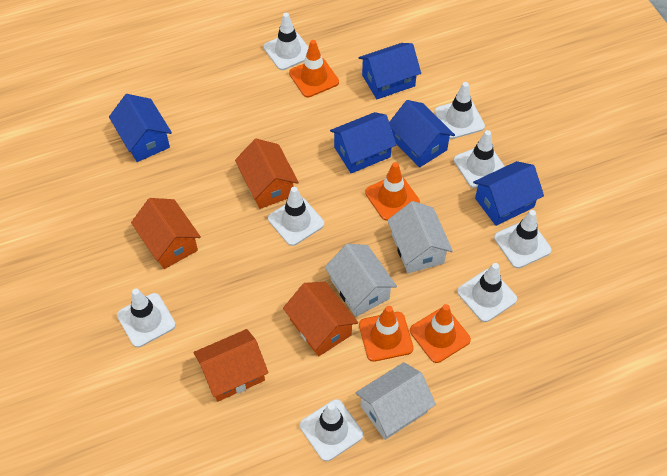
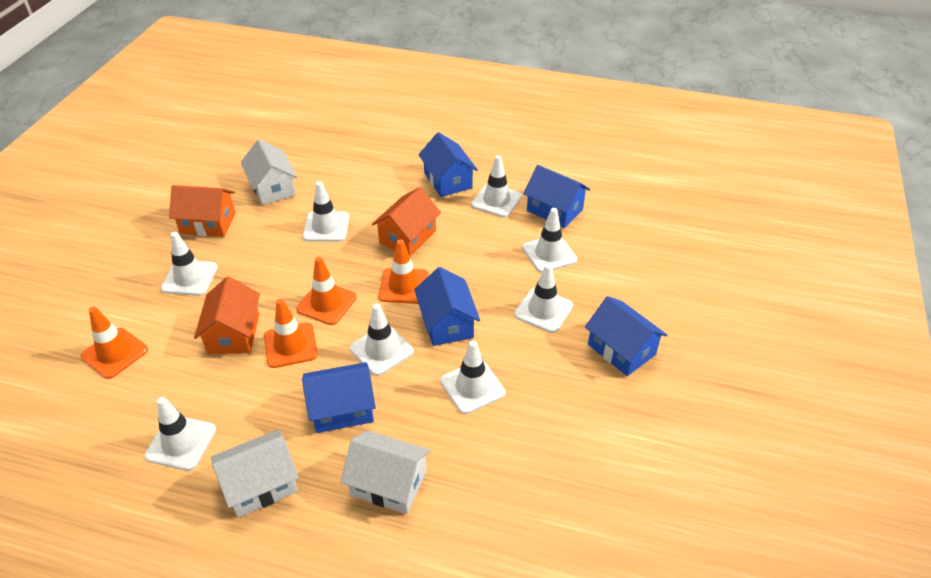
orange house: [131,198,201,269] [193,329,268,402] [235,139,299,209] [283,282,358,357] = 4 -> [169,185,236,237] [194,277,260,354] [372,187,441,256] = 3

